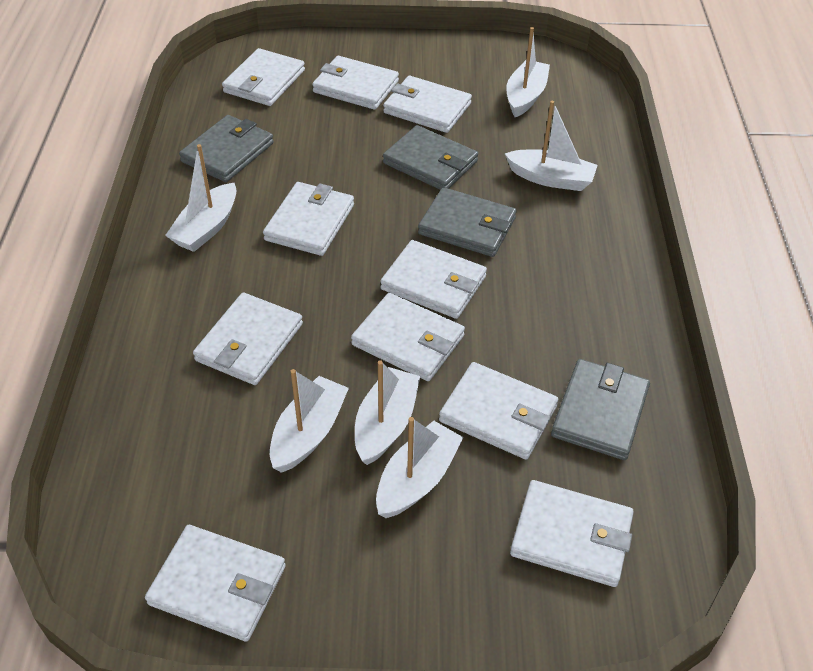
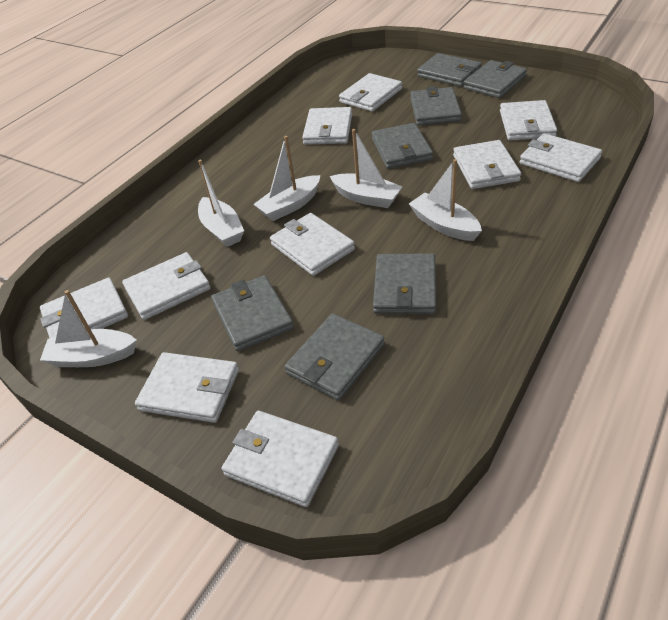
grey wallet: [179,115,274,182] [383,125,478,190] [418,187,517,257] [551,359,650,460] = 4 -> [211,275,294,351] [285,313,385,400] [372,123,433,169] [373,253,436,314] [410,86,462,126] [417,53,482,87] [463,60,527,98] = 7
white boat: [165,144,237,252] [270,369,349,473] [355,360,420,465] [376,417,464,518] [505,101,598,191] [506,27,550,117] = 6 -> [40,290,137,367] [198,160,244,247] [253,136,320,221] [330,129,403,208] [409,159,482,241] = 5

